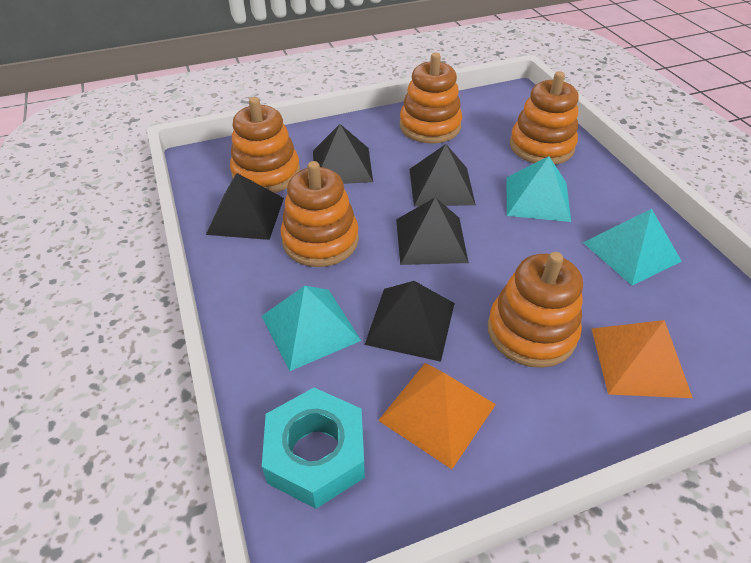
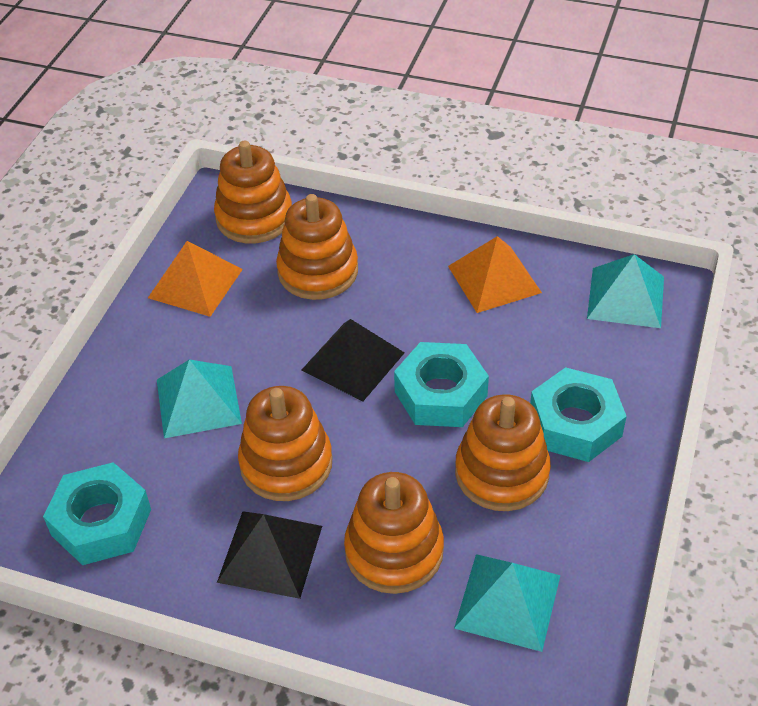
black pyramid: [206,173,284,240] [313,124,373,184] [365,281,455,362] [396,197,469,265] [409,144,476,207] = 5 -> [217,511,322,599] [302,319,405,401] = 2
turquoise nut: [262,388,365,509] = 1 -> [43,462,151,565] [394,342,489,427] [530,367,627,462] = 3

